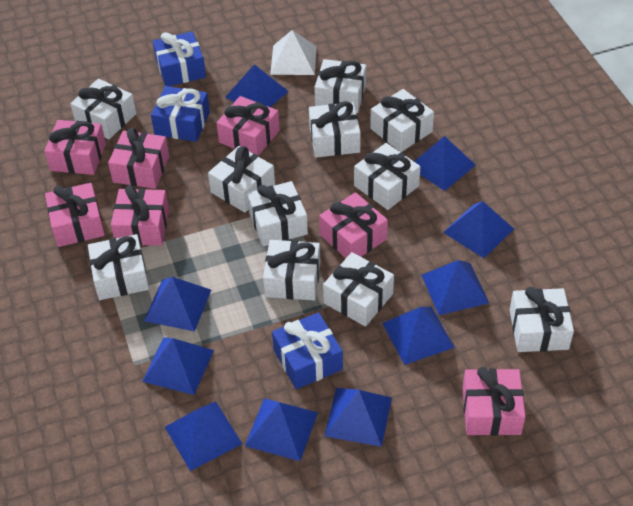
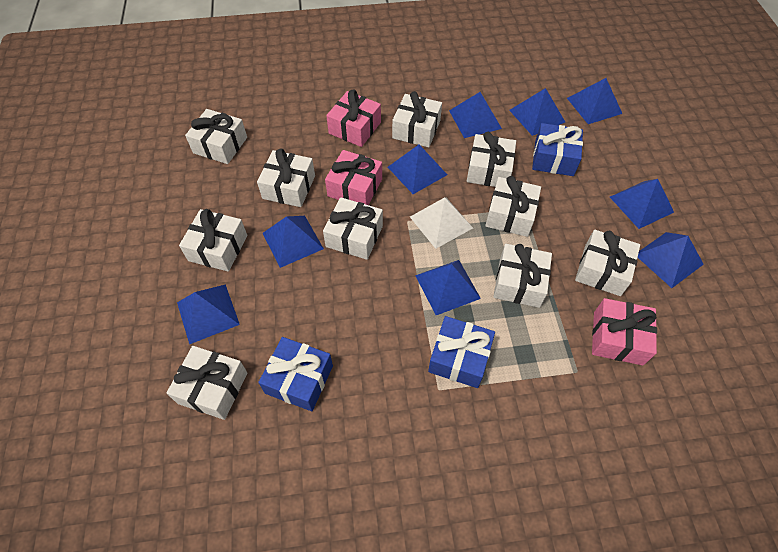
blue pyramid: [142,338,214,395] [144,277,211,332] [165,401,242,471] [226,64,289,107] [245,398,318,461] [324,388,392,447] [382,307,455,365] [414,136,476,191] [421,260,489,315] [443,201,514,258] = 10 -> [177,284,240,344] [262,216,324,268] [388,145,447,194] [415,260,481,315] [449,92,502,138] [509,88,565,136] [567,78,622,124] [610,179,674,229] [638,232,704,288] = 9
pink gift: [44,120,106,175] [45,183,105,247] [108,128,169,189] [111,185,169,246] [216,96,280,156] [319,192,388,258] [462,367,526,436] = 7 -> [325,150,382,205] [326,90,381,147] [592,298,657,366] = 3
white gift: [70,79,136,139] [88,234,149,300] [208,146,275,213] [247,181,308,246] [263,240,320,300] [309,101,361,157] [314,59,366,113] [323,252,394,326] [354,143,420,210] [370,89,434,152] [510,287,574,352] = 11 -> [167,346,247,420] [179,209,247,272] [185,109,247,164] [257,148,315,207] [323,197,383,260] [392,91,442,148] [467,132,516,187] [485,176,541,237] [493,244,552,308] [575,230,640,296] = 10

